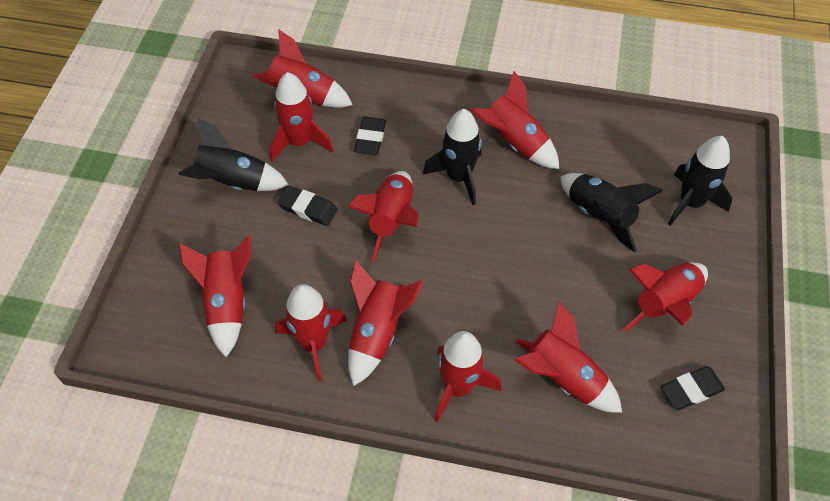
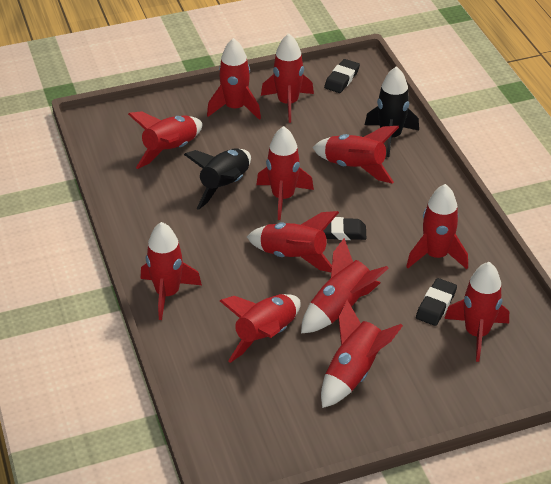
black rocket: [178,118,289,191] [423,109,481,205] [560,173,663,252] [668,136,732,226] = 4 -> [184,148,251,210] [365,66,419,157] = 2
red rocket: [179,235,251,357] [253,29,353,108] [270,72,334,161] [275,284,347,382] [348,171,419,262] [348,260,424,386] [434,331,501,423] [470,71,559,169] [514,301,622,413] [622,262,708,333] = 10 -> [128,111,202,169] [141,222,202,320] [207,38,261,120] [220,294,301,363] [247,211,339,272] [256,126,314,220] [261,34,314,123] [301,238,389,333] [313,126,399,184] [321,300,403,408] [406,184,468,269] [444,262,509,362] = 12

